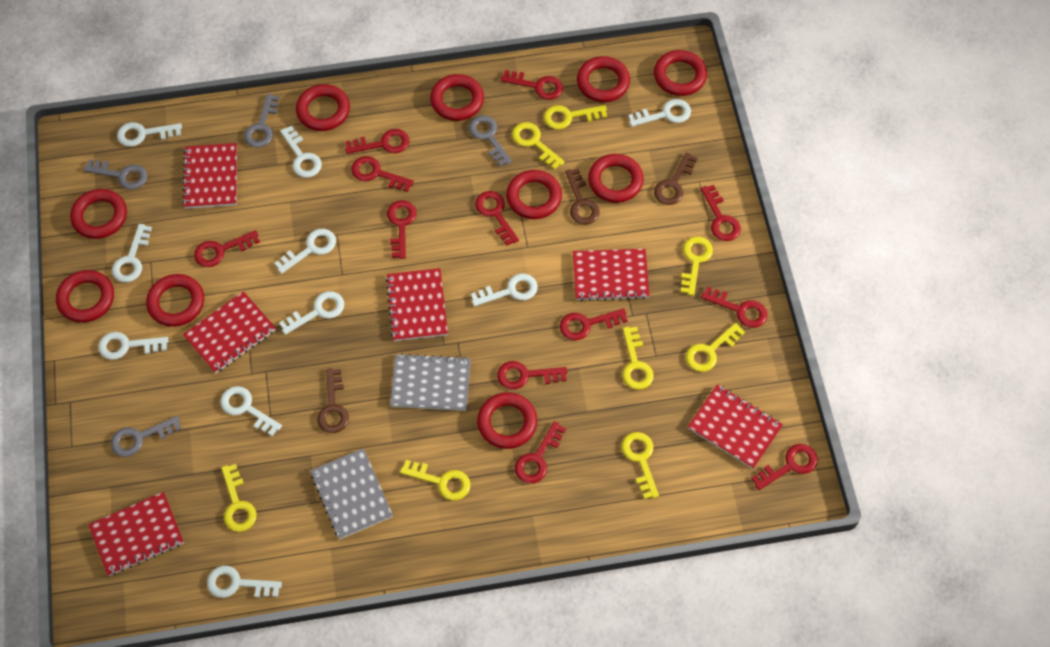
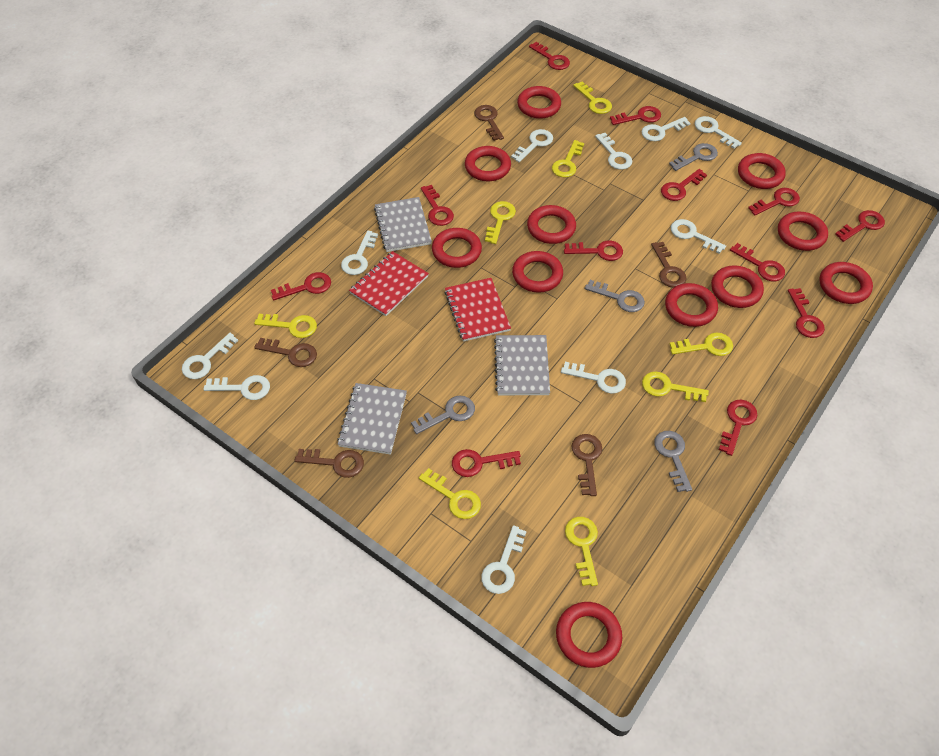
brown key: [317,368,349,433] [565,168,599,225] [654,152,698,205] = 3 -> [254,338,317,367] [294,449,364,478] [474,105,504,141] [571,434,602,496] [651,242,686,288] = 5
grey notebook: [310,448,393,539] [390,353,471,411] = 2 -> [337,383,407,455] [374,197,432,252] [494,335,550,395] = 3
red notebook: [88,492,184,576] [182,143,237,209] [183,291,276,373] [385,268,448,341] [573,249,650,301] [688,384,783,469] = 6 -> [349,251,429,316] [444,278,511,342] = 2
red ring: [56,270,114,323] [70,189,127,239] [146,274,204,327] [296,84,350,131] [430,74,484,121] [477,392,537,449] [506,170,562,219] [577,56,630,102] [588,154,644,203] [654,50,707,96] = 10 -> [432,228,482,268] [465,146,511,181] [512,251,563,293] [517,86,561,119] [527,205,576,244] [556,602,622,668] [665,283,718,327] [711,265,764,308] [738,153,786,189] [778,212,828,251] [820,262,873,304] = 11

